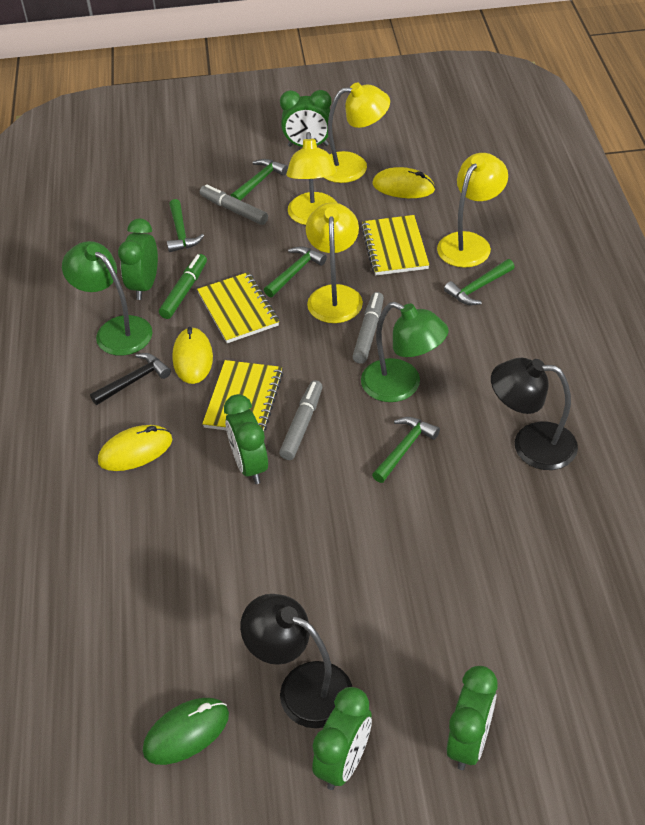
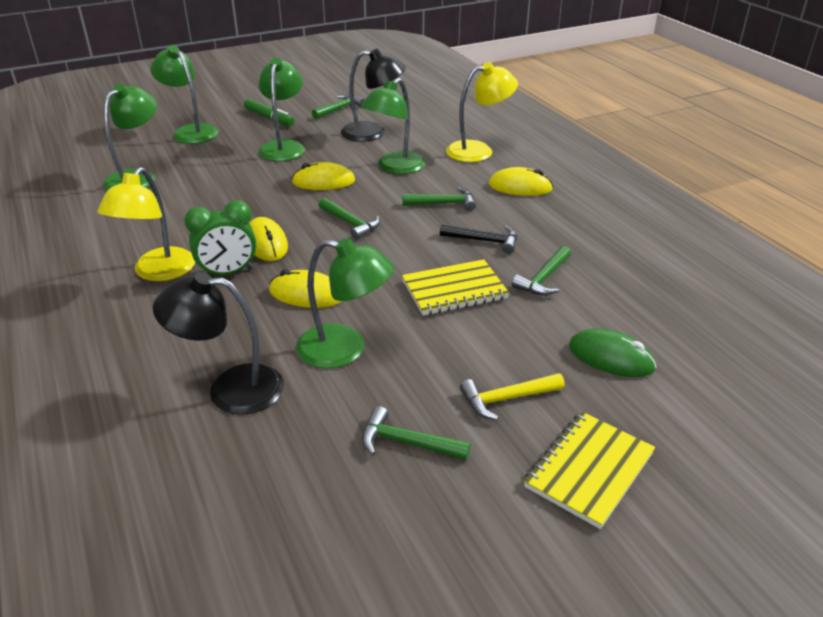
green clock: [118,218,158,300] [224,394,268,484] [280,90,332,147] [312,687,372,790] [447,666,497,770] = 5 -> [185,200,256,275] = 1
green lamp: [62,241,153,356] [361,302,448,402] = 2 -> [103,84,157,190] [150,46,219,144] [258,58,305,161] [296,238,394,369] [361,78,425,174] = 5
grey marker: [200,184,268,225] [279,380,323,460] [352,292,384,364] = 3 -> none = 0
yellow hammer: none = 0 -> [460,373,565,420] = 1
yellow lamp: [286,132,337,225] [306,202,363,323] [323,83,390,183] [437,153,508,268] = 4 -> [97,167,195,281] [446,62,518,162] = 2
yellow mouse: [98,425,172,471] [172,327,213,384] [373,167,435,198] = 3 -> [249,217,288,261] [269,269,341,308] [292,162,355,190] [489,167,553,196] = 4
yellow notebook: [197,272,279,343] [202,360,283,431] [361,215,429,275] = 3 -> [402,259,509,316] [524,411,655,529] = 2

